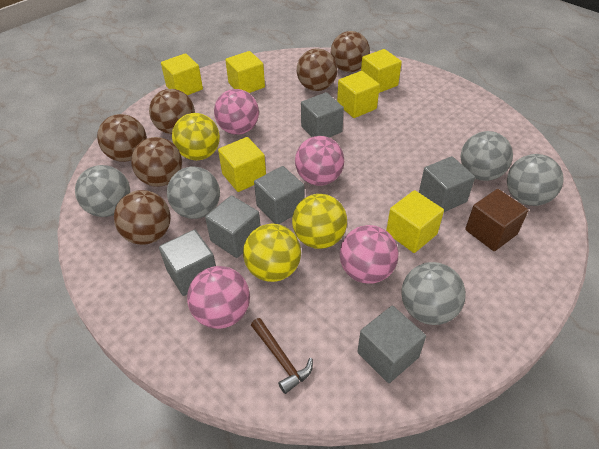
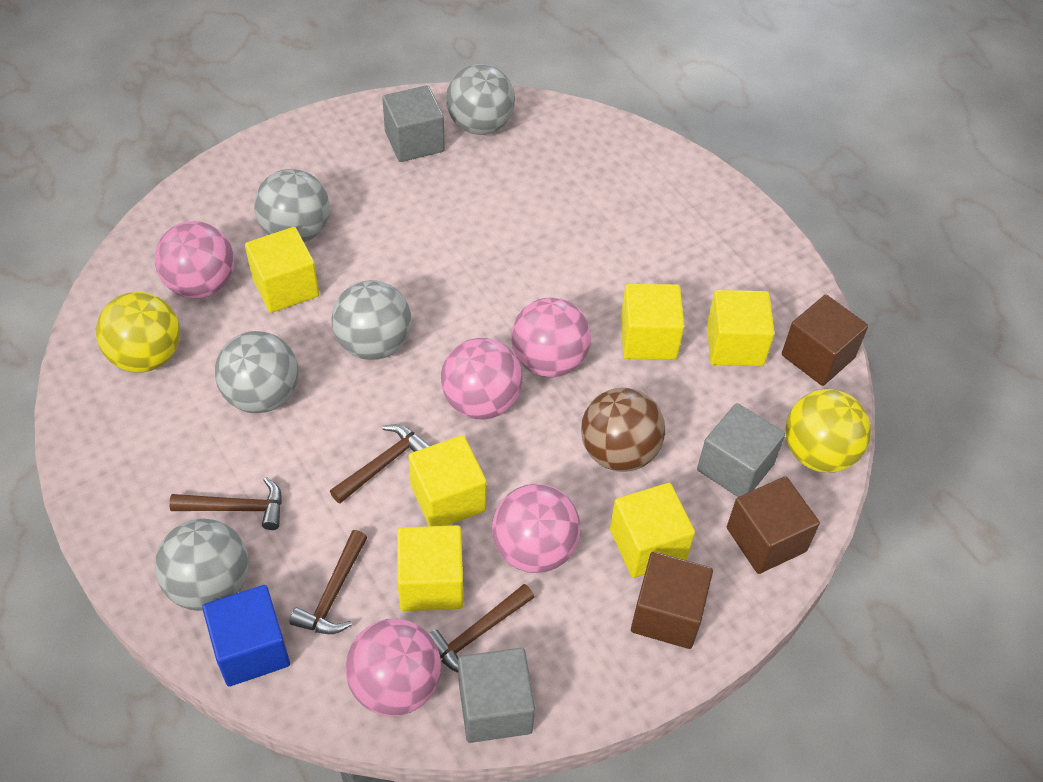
blue cube: none = 0 -> [202,585,290,686] = 1
brown ball: [97,114,147,162] [114,190,171,245] [131,137,182,187] [149,89,195,134] [297,49,337,91] [330,31,370,72] = 6 -> [581,388,665,472] = 1
brown cube: [465,189,528,251] = 1 -> [631,552,713,649] [727,476,820,574] [782,295,868,386] = 3
brown hammer: [251,318,313,394] = 1 -> [169,477,282,530] [289,530,367,634] [330,424,430,504] [429,584,534,672] = 4
grey cube: [159,229,216,296] [205,195,261,258] [254,166,305,224] [301,92,344,137] [357,306,426,383] [419,156,475,212] = 6 -> [382,85,445,162] [458,648,535,743] [697,403,785,497] = 3
pink ball: [187,266,250,329] [214,89,259,135] [295,136,344,186] [340,225,398,284] = 4 -> [155,221,234,299] [345,619,441,716] [441,338,523,420] [492,484,581,573] [511,298,591,377] = 5
yellow ball: [172,113,220,160] [243,224,301,282] [292,194,347,249] = 3 -> [96,292,180,373] [785,389,871,473] = 2

